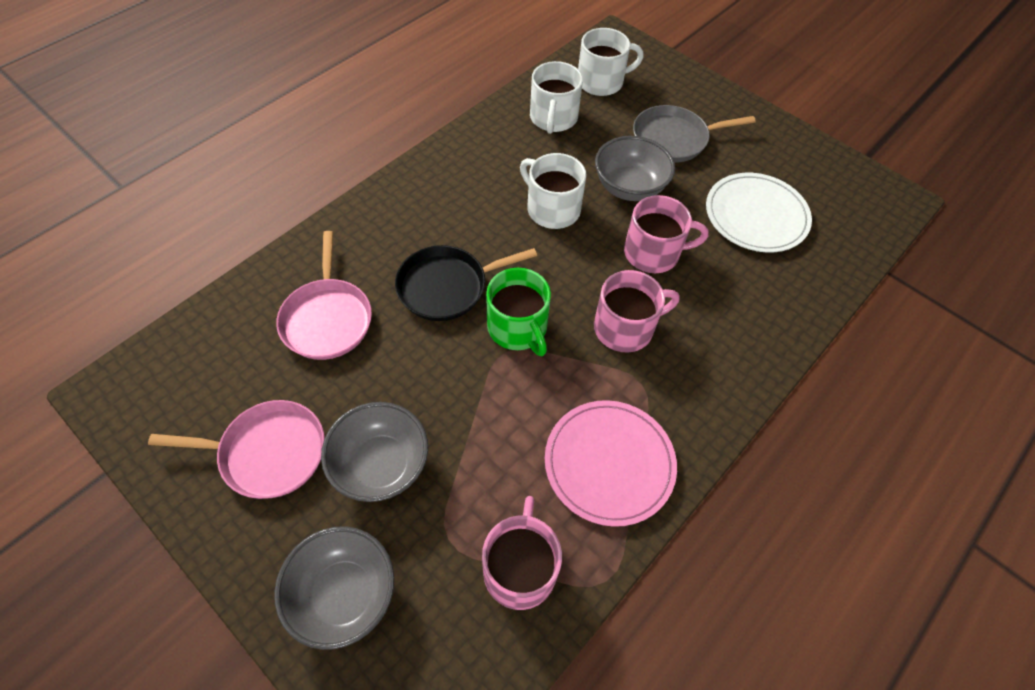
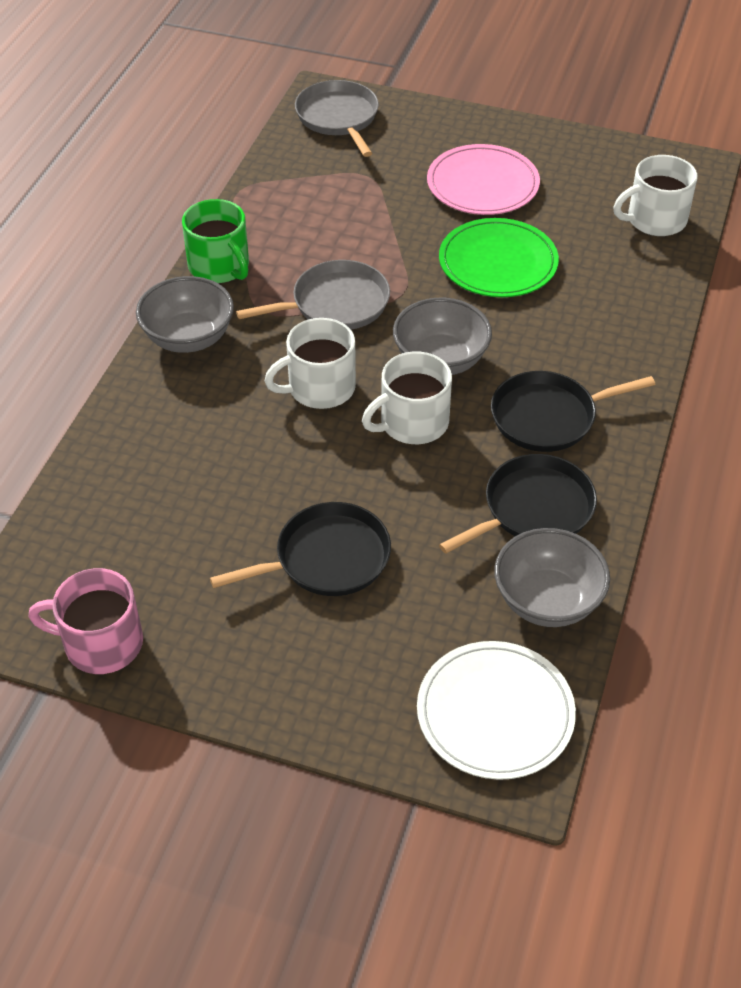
black pan: [395,245,537,321] = 1 -> [210,502,391,596] [439,454,597,554] [491,371,655,452] = 3
green plate: none = 0 -> [439,218,559,297] = 1
grey pan: [633,105,756,163] = 1 -> [236,260,390,330] [295,80,379,157] = 2
pink mug: [482,496,562,610] [594,270,680,353] [624,195,709,273] = 3 -> [28,568,143,674] = 1
pink pan: [148,400,325,499] [276,231,372,360] = 2 -> none = 0

